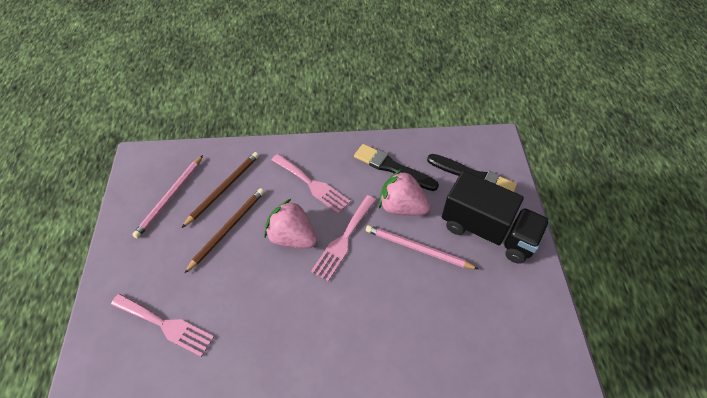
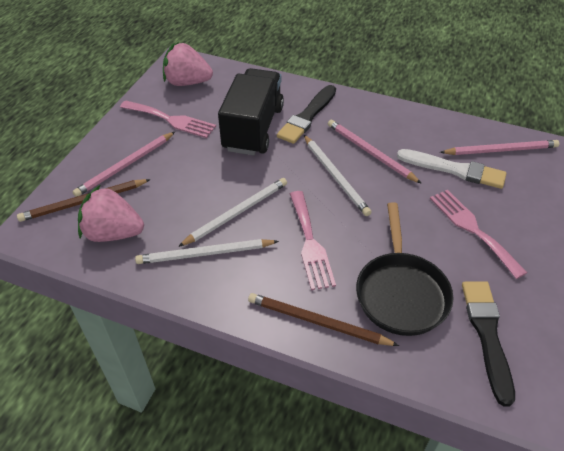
black pan: none = 0 -> [356,202,453,336] = 1
pink pencil: [132,155,203,239] [366,225,478,269] = 2 -> [72,132,175,197] [328,120,422,184] [440,140,559,155] = 3
white brush: none = 0 -> [397,149,506,189] = 1
white pencil: none = 0 -> [135,239,279,264] [178,178,287,247] [304,135,372,216] = 3

